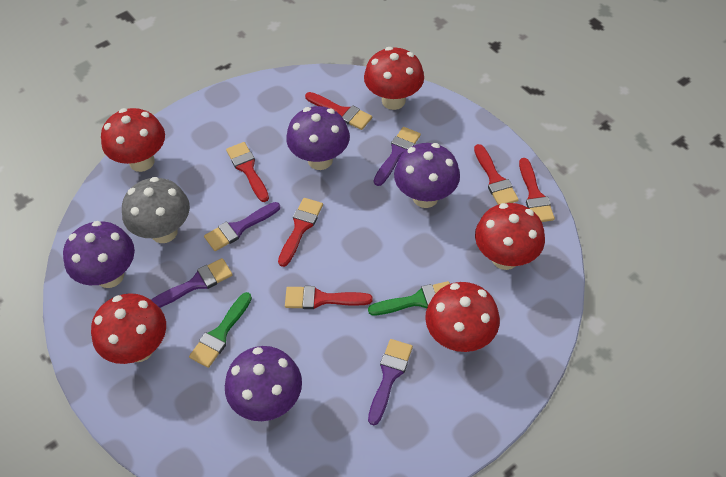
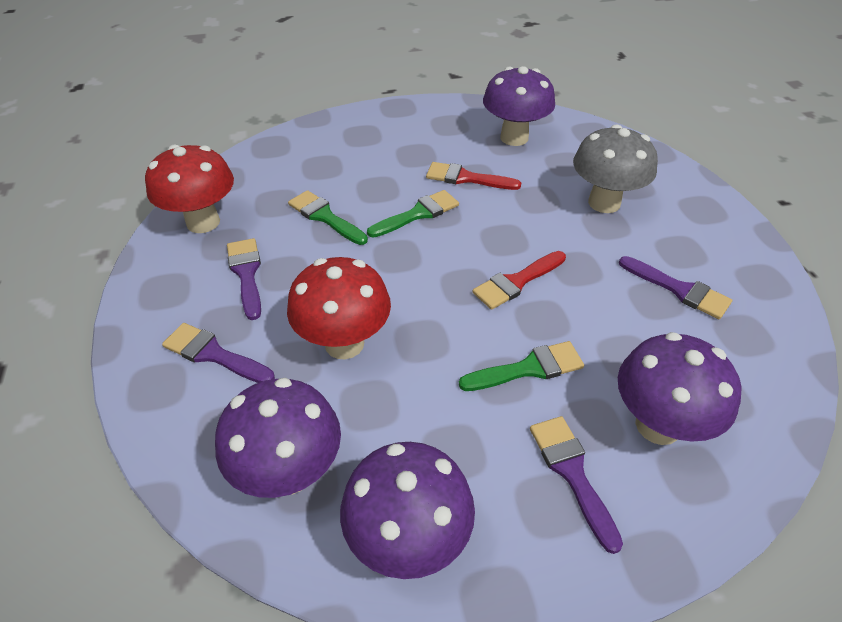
green brush: [189,292,252,368] [368,281,450,315] = 2 -> [288,190,368,245] [367,190,459,238] [459,341,584,391] = 3
red brush: [226,142,269,202] [278,198,323,267] [285,286,373,309] [305,92,372,130] [474,144,519,205] [519,158,555,222] = 6 -> [426,162,521,190] [472,251,566,310] = 2
red mushroom: [91,293,166,364] [101,108,165,172] [364,47,424,110] [425,282,500,352] [475,203,545,270] = 5 -> [145,144,234,233] [287,257,391,359] = 2

